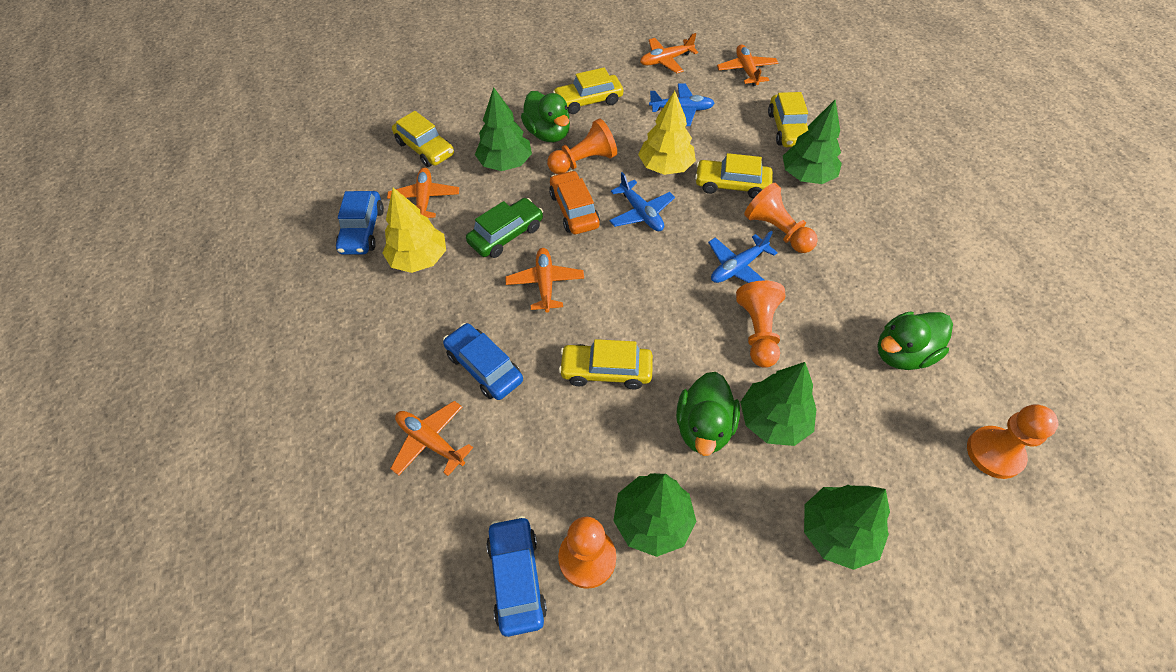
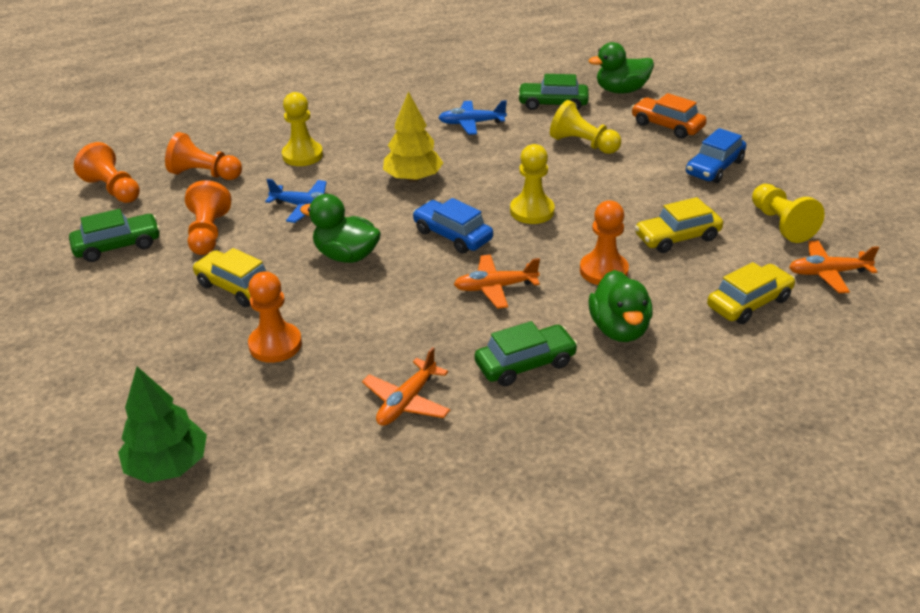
blue car: [336,191,384,255] [443,323,523,400] [486,516,547,637] = 3 -> [412,198,493,254] [686,128,746,183] = 2
blue plane: [609,172,675,231] [649,83,715,126] [708,231,778,283] = 3 -> [265,179,327,223] [438,100,507,135] = 2
green car: [466,198,543,258] = 1 -> [69,209,160,262] [475,321,578,386] [518,74,589,110] = 3
green tree: [475,87,532,171] [613,473,696,557] [740,362,817,446] [783,100,842,184] [804,485,890,570] = 5 -> [118,367,207,483] = 1
orange plane: [387,167,459,218] [390,401,473,476] [505,248,584,312] [640,33,698,73] [717,45,778,86] = 5 -> [362,347,450,426] [454,255,540,309] [789,241,879,293] = 3
yellow car: [392,111,454,167] [553,67,623,114] [559,339,653,389] [695,153,773,199] [768,92,808,147] = 5 -> [192,248,266,307] [635,197,723,253] [707,262,795,324] = 3
yellow pawn: none = 0 -> [282,92,323,166] [510,144,555,224] [550,100,621,154] [752,184,825,243] = 4
yellow tree: [383,187,446,273] [638,91,696,175] = 2 -> [383,91,443,182] = 1

